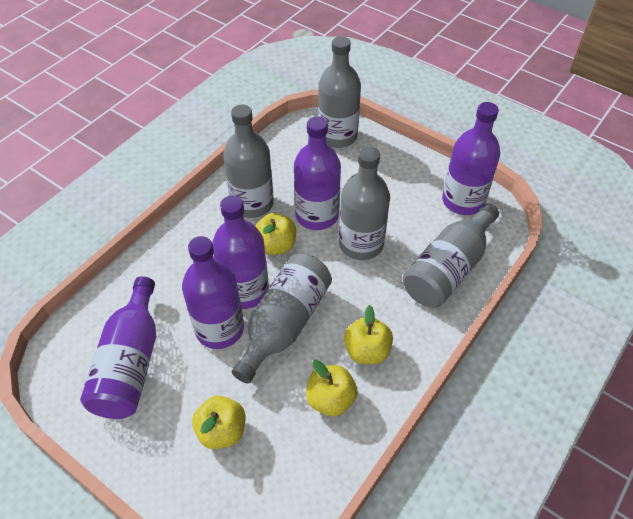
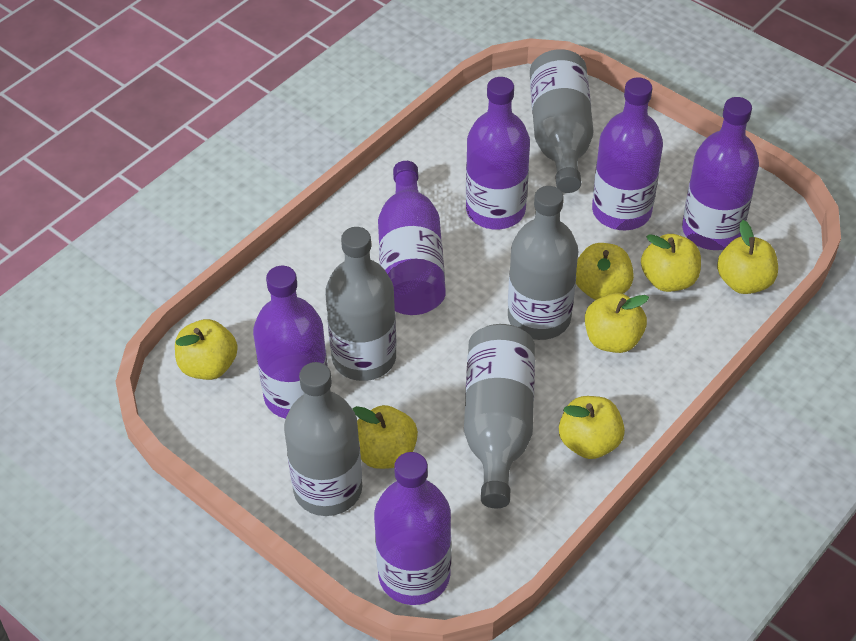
purple bottle: [80,276,156,419] [182,236,244,349] [212,195,269,309] [294,117,341,230] [442,102,500,215] = 5 -> [253,266,328,419] [374,452,451,605] [378,161,446,315] [466,77,530,229] [592,77,663,230] [682,97,759,250] = 6
yellow apple: [192,396,245,449] [255,213,296,255] [306,360,358,416] [344,305,393,364] = 4 -> [175,319,238,380] [352,405,418,469] [559,396,625,459] [576,243,634,300] [585,293,649,353] [641,234,701,292] [717,220,778,294] = 7

